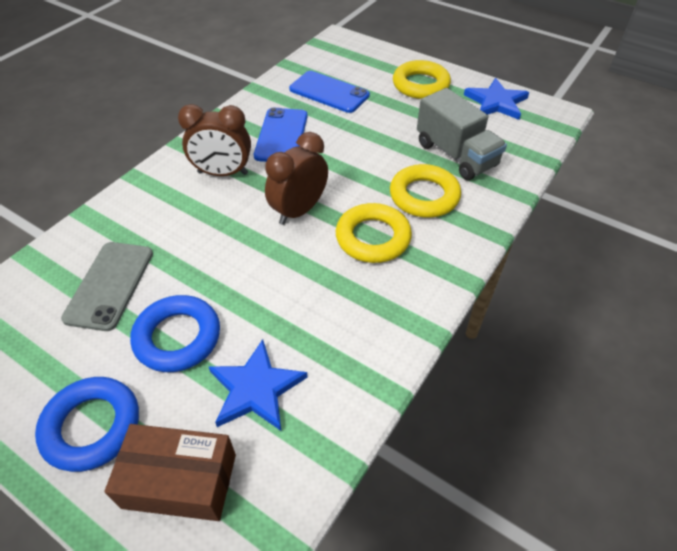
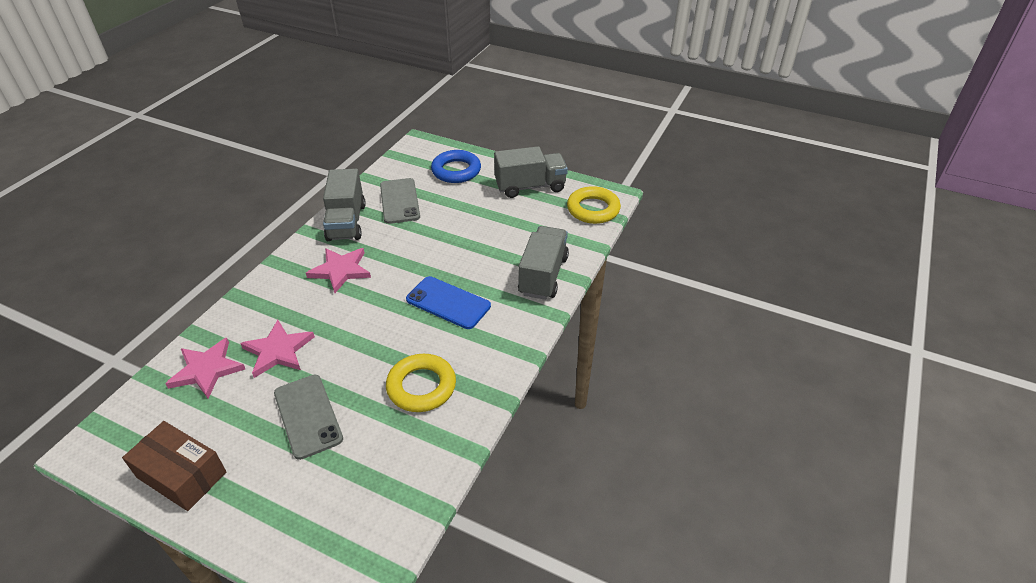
blue phone: [254,108,308,162] [289,71,370,113] = 2 -> [406,276,491,329] = 1
blue ring: [35,377,139,472] [130,295,220,372] = 2 -> [431,150,481,183] = 1
blue star: [209,339,308,431] [464,78,529,120] = 2 -> none = 0
brown clock: [178,104,251,176] [265,132,328,225] = 2 -> none = 0
grey phone: [61,242,153,331] = 1 -> [274,375,343,460] [380,178,420,224] = 2
grey truck: [417,88,507,180] = 1 -> [323,169,366,241] [494,146,568,198] [518,226,569,300] = 3
pink star: none = 0 -> [165,338,245,399] [240,320,315,378] [306,248,371,293] = 3
yellow ring: [336,203,412,263] [390,164,461,218] [393,60,451,99] = 3 -> [386,354,456,412] [567,186,621,224] = 2

